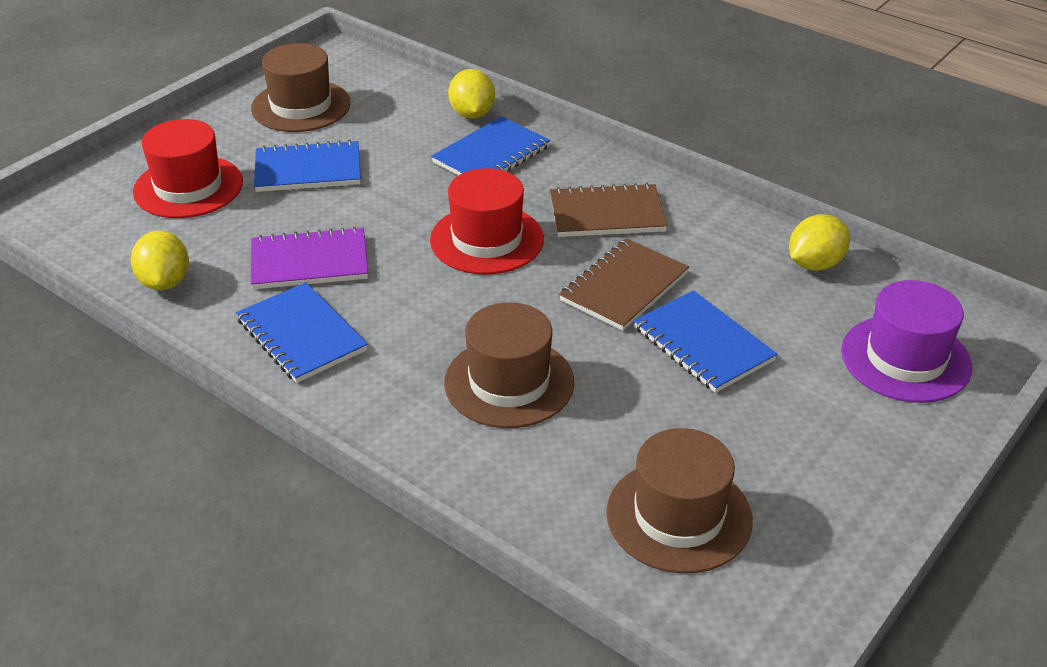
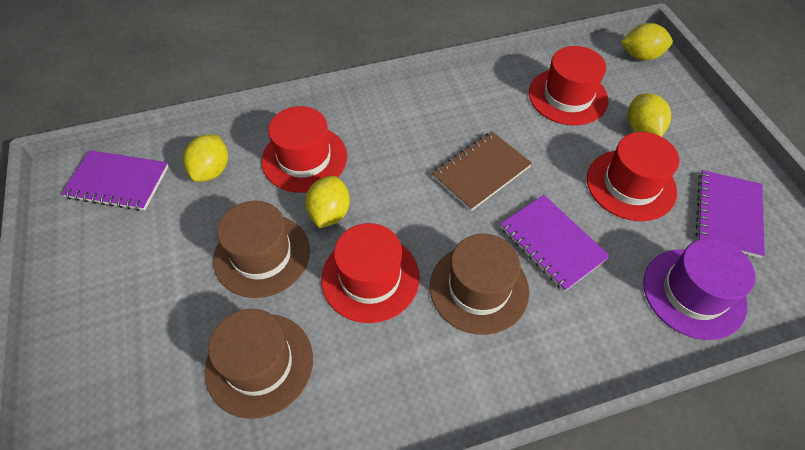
blue notebook: [236,282,368,383] [254,140,361,192] [431,116,550,175] [634,290,777,393] = 4 -> none = 0
brown notebook: [550,183,667,237] [559,238,689,331] = 2 -> [432,131,532,211] = 1
purple notebook: [251,227,368,289] = 1 -> [61,150,169,211] [500,195,610,292] [695,170,765,258] = 3
red hat: [133,119,243,218] [430,168,544,275] = 2 -> [261,106,347,193] [321,223,420,323] [529,46,608,125] [587,132,679,221] = 4
yellow lemon: [131,231,189,290] [448,69,495,119] [789,214,850,271] = 3 -> [183,135,228,182] [305,176,350,228] [621,23,673,60] [628,94,671,137] = 4

